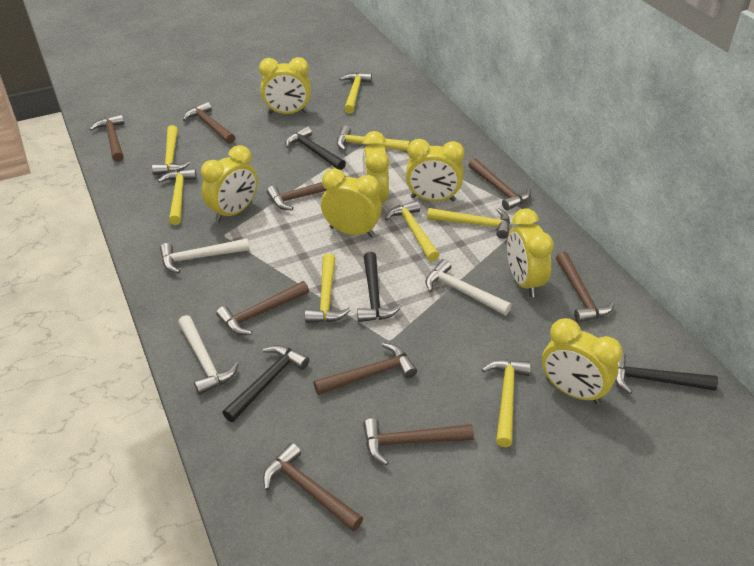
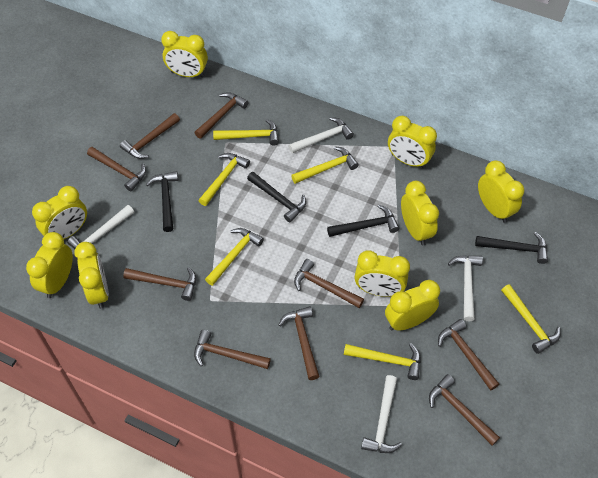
white hammer: [160,238,249,273] [178,315,239,395] [425,259,512,315] = 3 -> [67,205,134,249] [289,117,354,153] [361,375,402,453] [448,255,483,322] = 4
yellow clock: [201,145,258,222] [259,57,311,114] [321,168,382,237] [363,131,389,203] [406,139,465,202] [507,208,554,297] [542,318,623,404] = 7 -> [26,232,73,298] [32,186,87,239] [74,242,109,309] [161,31,208,78] [355,251,410,297] [385,280,440,331] [388,116,437,169] [401,181,439,245] [478,160,524,223] = 9
yellow hammer: [152,125,190,175] [158,169,197,225] [305,253,350,323] [337,126,410,151] [340,72,372,114] [385,200,439,262] [427,208,510,239] [482,360,531,447] = 8 -> [198,153,250,206] [205,228,264,286] [213,119,279,145] [291,146,359,184] [344,343,421,380] [501,284,560,354] = 6

